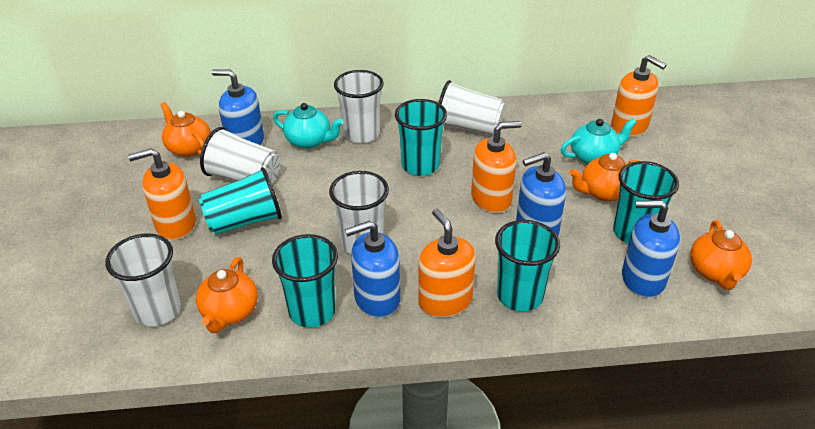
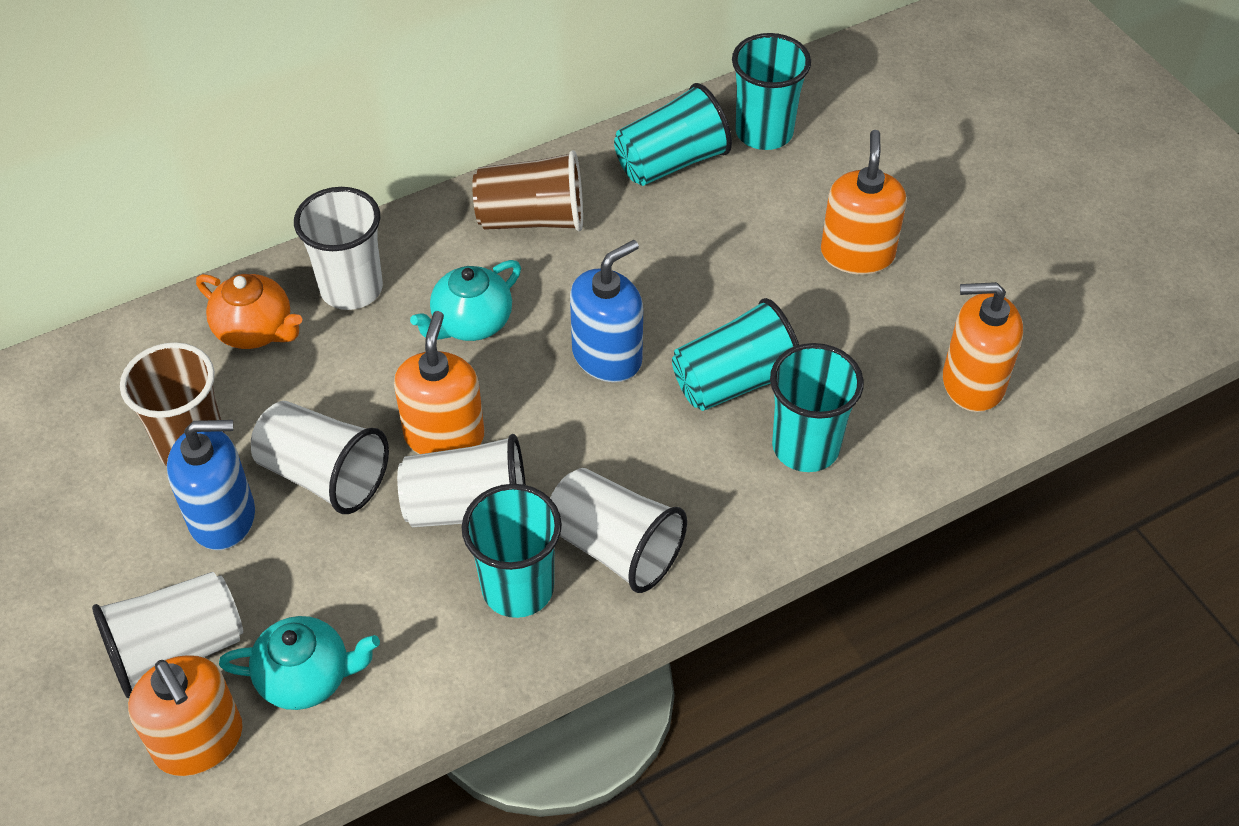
blue soap dispenser: [212,69,264,145] [345,221,400,318] [516,152,566,236] [622,200,680,298] = 4 -> [167,420,255,550] [570,240,643,382] = 2
brown cup: none = 0 -> [120,342,225,466] [472,150,583,231] = 2
orange teapot: [160,102,211,157] [196,257,258,333] [569,153,638,201] [690,220,752,290] = 4 -> [196,274,302,349] = 1

